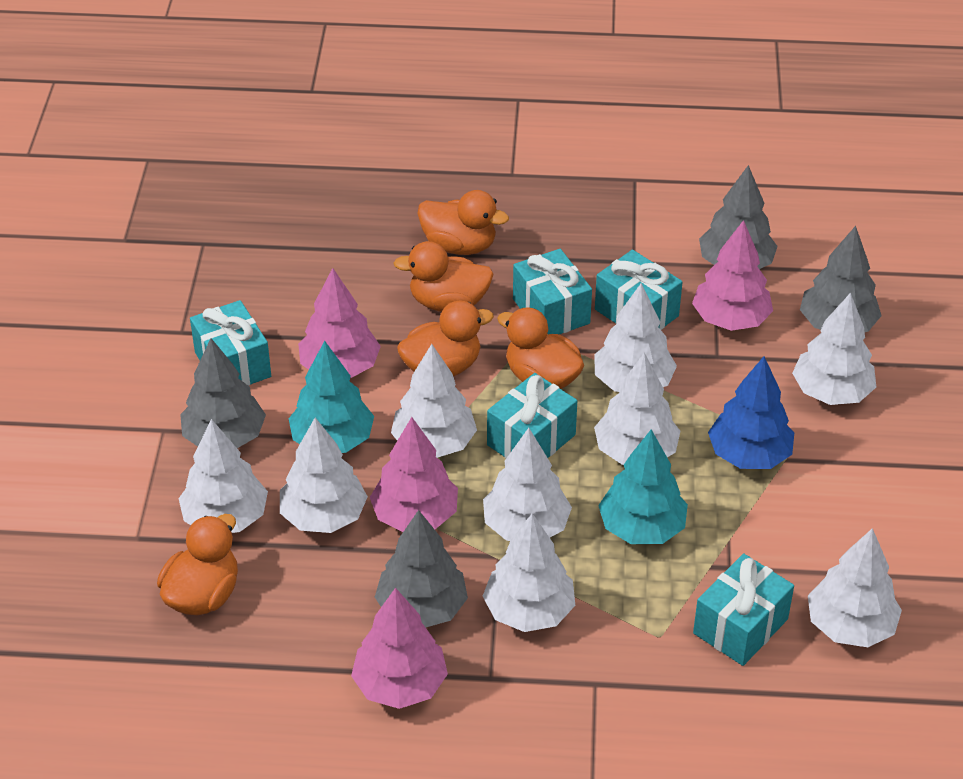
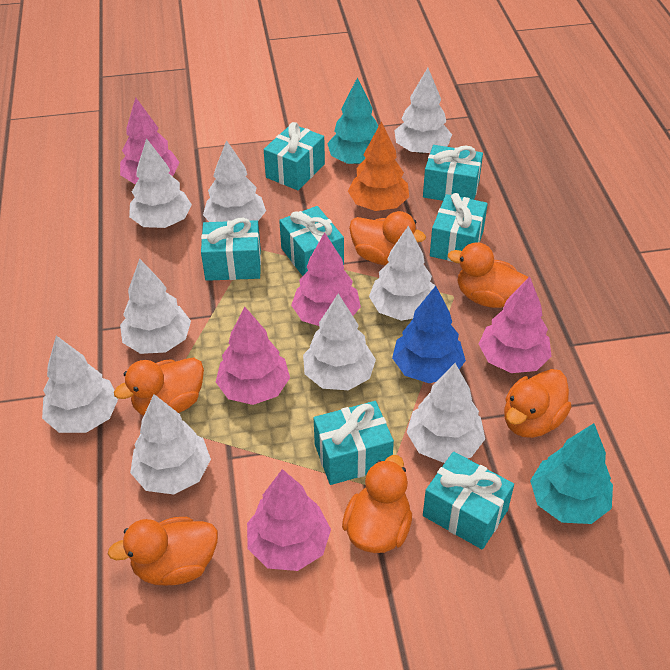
grey tree: [180,338,266,448] [375,510,468,627] [699,165,778,269] [800,226,882,332] = 4 -> none = 0
orange duck: [157,514,238,615] [393,241,494,312] [397,301,494,376] [418,190,509,255] [497,307,584,389] = 5 -> [108,517,218,586] [114,357,204,416] [342,455,412,553] [349,211,426,265] [448,242,528,308] [504,369,572,438] = 6
orange tree: none = 0 -> [348,121,409,211] = 1
pink tree: [298,268,381,378] [351,588,448,709] [370,417,458,532] [692,220,773,331] = 4 -> [120,97,180,184] [216,307,290,405] [247,469,331,571] [291,232,361,326] [479,277,552,373] = 5
turquoise gift: [190,300,271,386] [487,373,577,458] [513,249,592,334] [595,250,682,330] [693,553,794,666] = 5 -> [201,218,261,281] [264,122,325,190] [279,206,344,276] [314,401,394,485] [423,145,483,201] [423,452,514,550] [430,193,488,262] = 7

